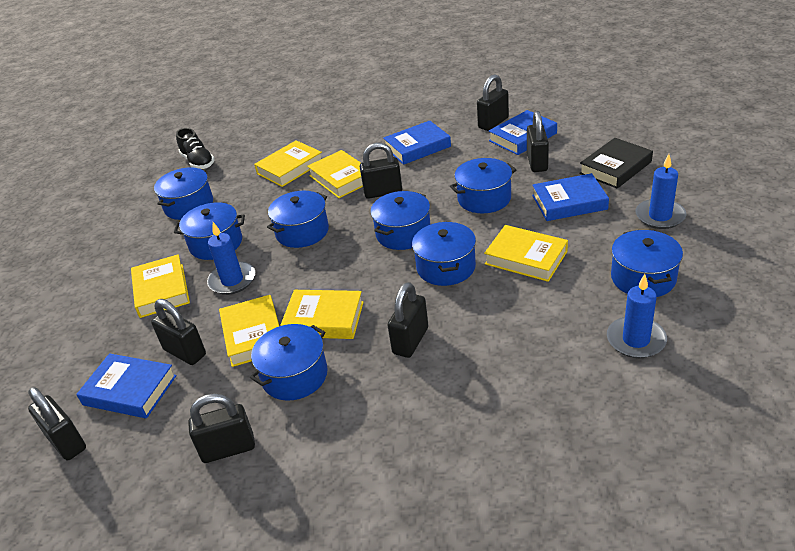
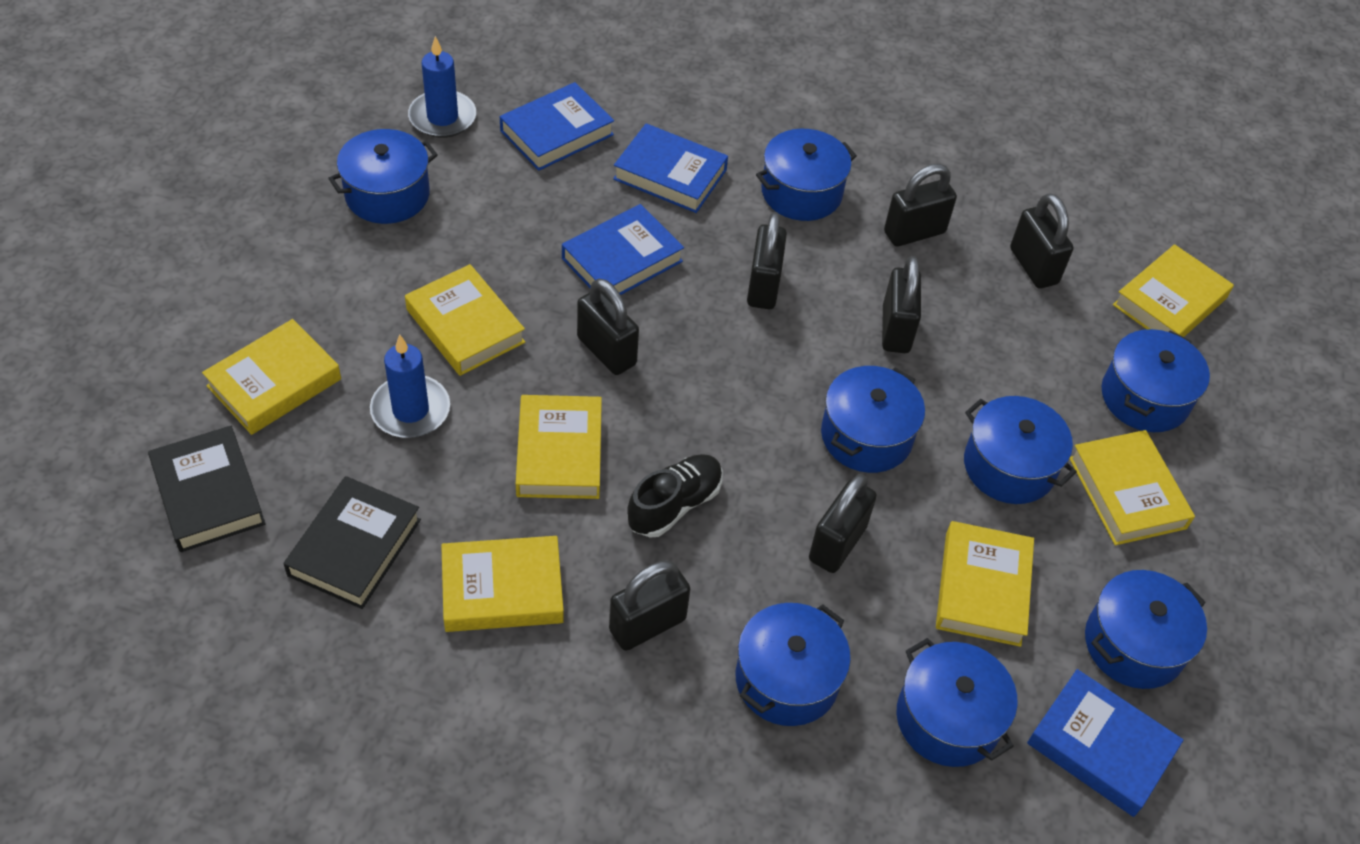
black book: [579,138,653,189] = 1 -> [148,426,266,552] [283,476,421,609] = 2
blue candle: [207,222,255,295] [607,274,667,358] [636,154,686,229] = 3 -> [370,334,450,438] [408,36,476,138] = 2
yellow book: [131,254,190,318] [219,295,279,367] [254,140,322,187] [280,290,364,339] [307,150,363,198] [484,225,568,282] = 6 -> [202,319,341,435] [405,264,525,376] [441,536,564,632] [516,395,602,499] [936,521,1034,647] [1070,430,1195,546] [1113,244,1234,337] = 7

